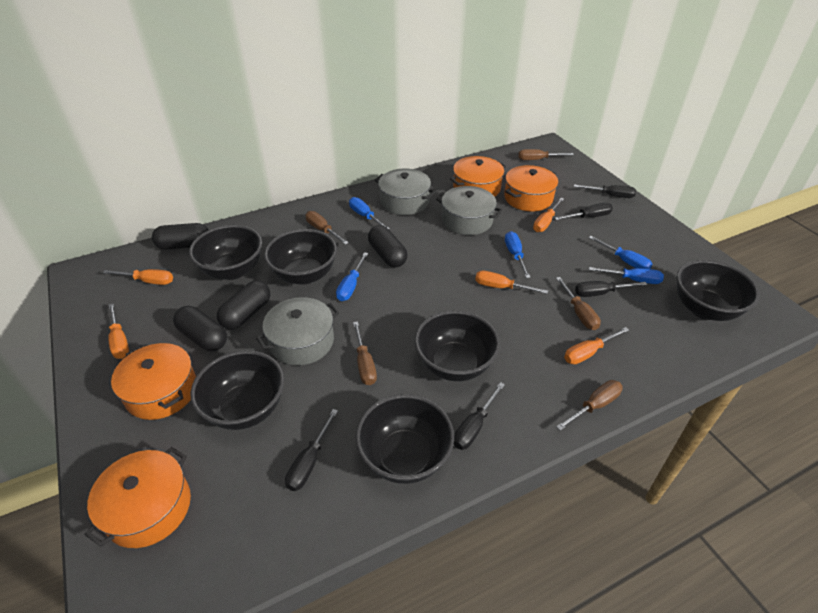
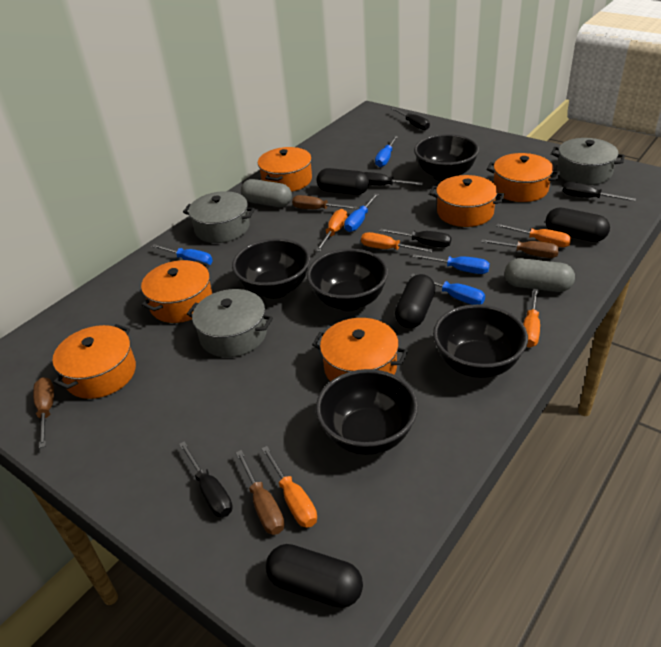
black bowl: [189,225,262,280] [190,350,284,430] [264,229,337,285] [355,394,454,484] [415,311,500,381] [677,260,760,321] = 6 -> [232,238,310,298] [307,249,388,311] [316,369,418,455] [414,134,479,181] [433,304,528,378] = 5
brown screwdriver: [305,211,348,245] [353,321,377,385] [518,149,574,160] [556,277,601,330] [556,380,623,431] = 5 -> [33,377,54,448] [236,450,285,535] [292,195,357,209] [481,239,559,258] = 4
grey capsule: none = 0 -> [241,179,292,207] [505,258,575,292] = 2
orange pot: [84,447,191,548] [111,343,196,420] [450,156,506,197] [504,165,558,211] = 4 -> [52,324,136,399] [141,260,212,323] [258,147,312,192] [312,318,408,381] [429,175,505,227] [487,153,560,202] = 6

